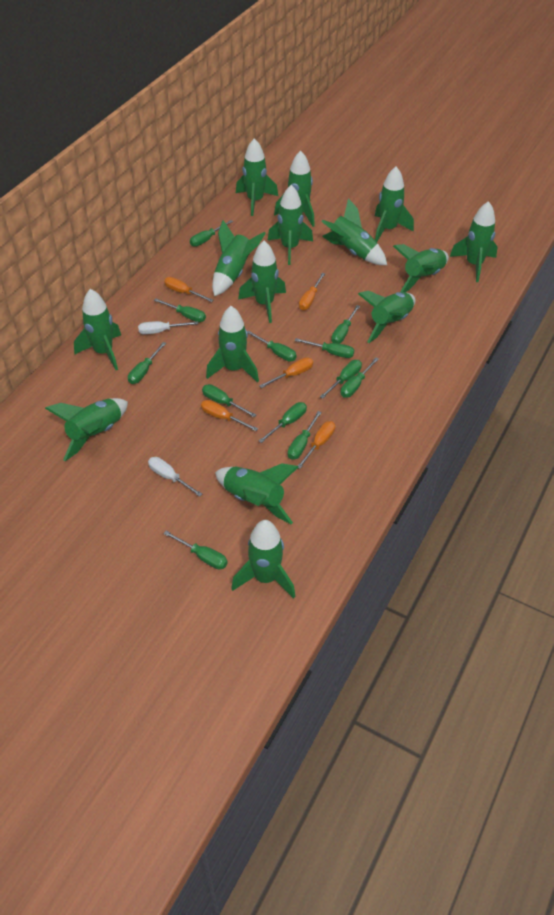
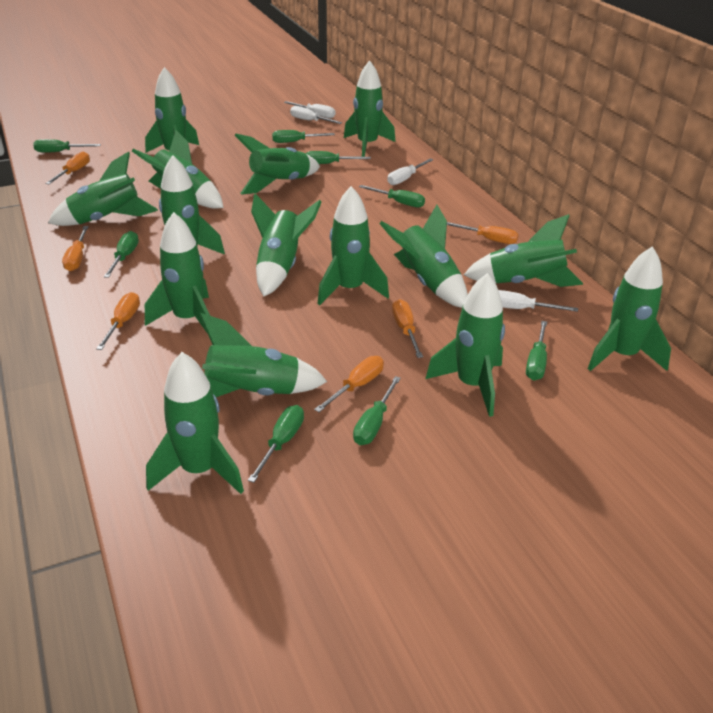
green screwdriver: [128,342,166,384] [154,298,206,322] [163,531,228,570] [190,220,233,247] [202,384,256,417] [247,330,297,361] [259,402,307,443] [288,411,322,460] [295,338,354,358] [320,360,362,399] [331,305,360,344] [341,358,379,398] = 12 -> [33,139,101,153] [104,231,139,278] [248,405,304,483] [272,130,335,143] [306,151,371,164] [353,376,401,445] [359,185,425,208] [526,321,547,381] = 8
orange screwdriver: [164,277,213,302] [201,400,258,431] [259,357,313,388] [298,421,335,469] [299,273,325,310] = 5 -> [45,151,90,184] [62,226,89,271] [96,292,140,350] [314,356,384,412] [392,299,423,358] [447,222,519,244] = 6
white screwdriver: [138,321,198,334] [148,457,202,497] = 2 -> [284,101,335,118] [290,106,342,124] [387,158,433,185] [499,290,578,312] = 4

